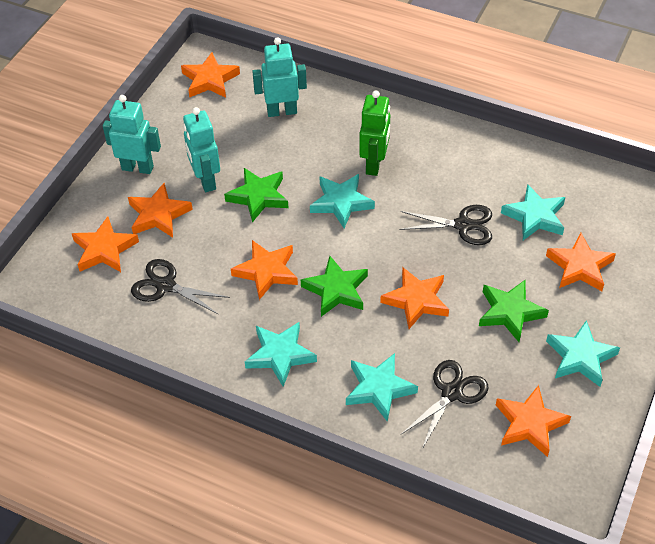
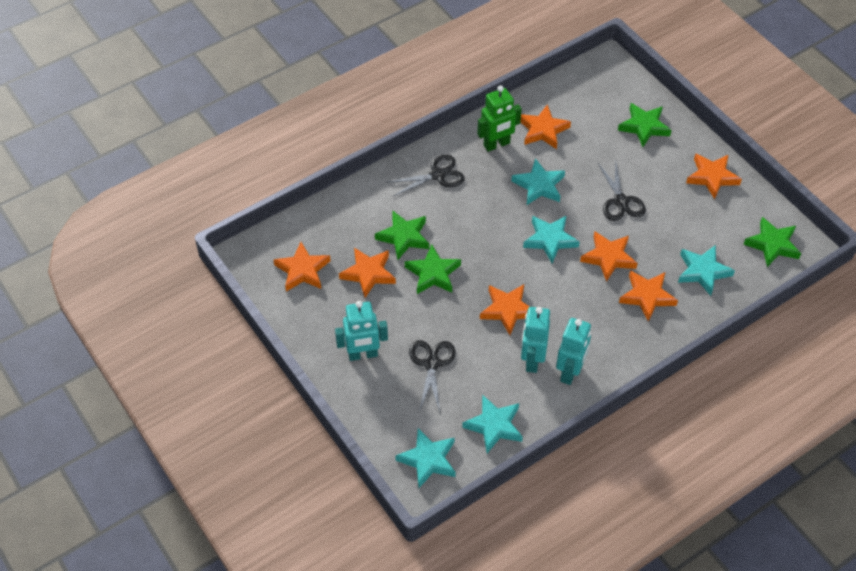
green star: [224,168,288,223] [301,256,368,317] [479,280,549,342] = 3 -> [375,211,429,260] [405,245,461,294] [618,103,672,147] [743,217,801,267] = 4

